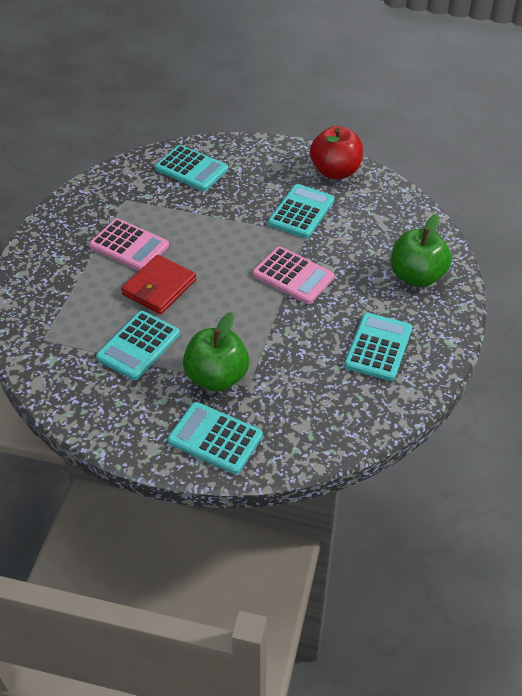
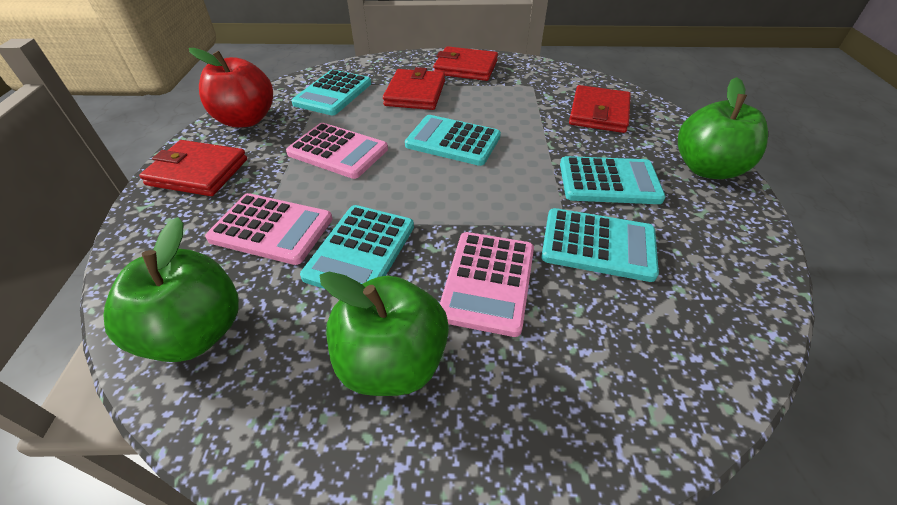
green apple: [183,312,249,392] [391,214,452,287] = 2 -> [103,217,239,362] [320,271,449,396] [678,77,768,179] = 3
pink calculator: [89,218,169,271] [253,246,335,304] = 2 -> [205,193,333,265] [286,123,388,179] [440,232,534,337] = 3
red wallet: [121,254,196,314] = 1 -> [139,140,247,196] [383,67,445,110] [433,46,498,81] [569,85,631,133] = 4

